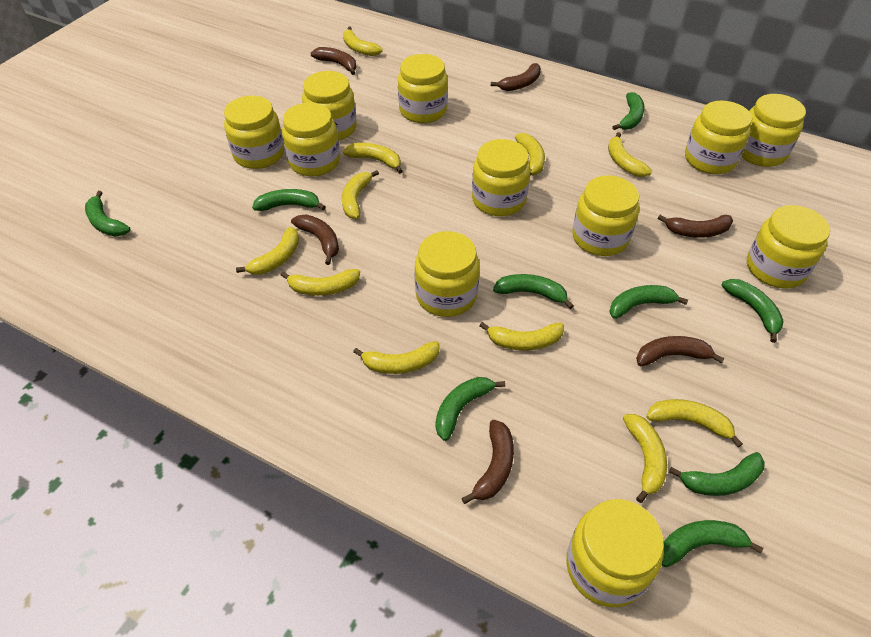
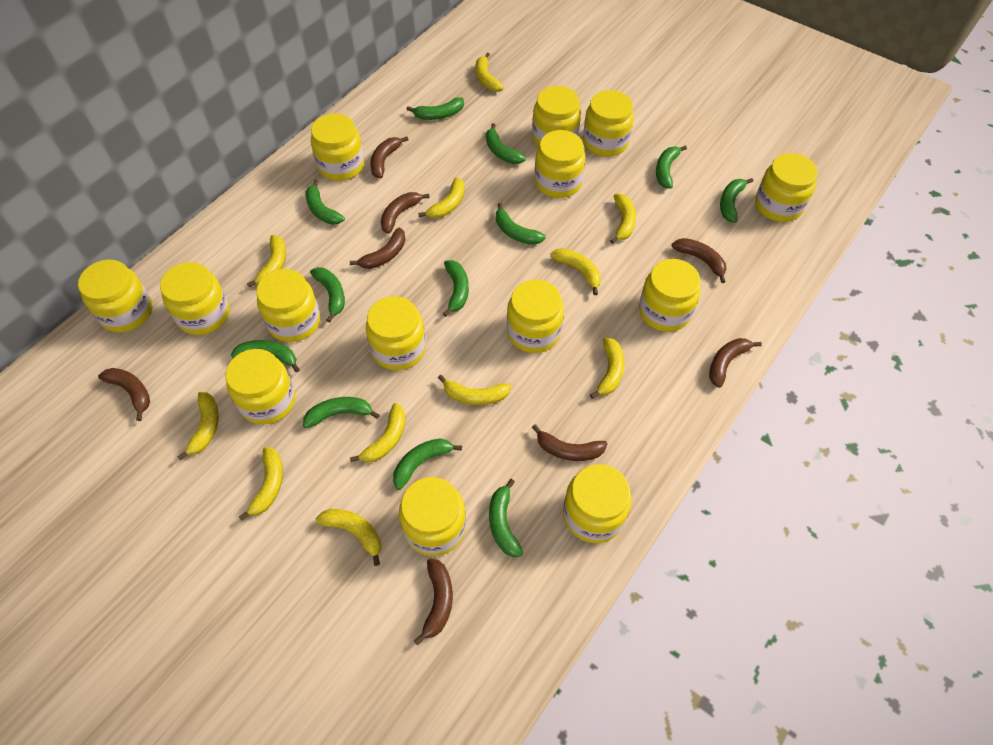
brown banana: [291,214,339,265] [311,47,356,75] [462,420,514,504] [491,63,541,91] [636,336,725,366] [657,215,733,238] = 6 -> [98,368,150,421] [350,228,406,269] [370,136,409,178] [381,192,430,234] [414,558,453,646] [532,424,608,461] [672,238,726,283] [709,338,762,388] = 8
green banana: [85,191,131,236] [252,189,325,211] [435,377,505,441] [493,274,574,309] [609,285,688,319] [612,92,645,130] [662,520,763,567] [669,452,765,496] [722,279,784,343] = 9 -> [231,340,300,372] [303,397,380,428] [306,180,345,225] [310,267,345,322] [393,438,462,490] [406,97,464,120] [443,260,469,317] [486,123,526,164] [489,479,523,557] [496,203,546,245] [656,145,687,189] [720,178,753,223] = 12
yellow jar: [224,96,284,169] [282,103,340,176] [302,71,357,141] [398,54,448,123] [415,231,480,317] [472,139,531,216] [566,499,664,607] [572,176,639,256] [685,101,752,174] [741,94,806,167] [747,205,830,288] = 11 -> [78,260,152,333] [160,262,229,335] [226,349,295,425] [256,269,320,342] [311,113,364,181] [366,296,426,370] [399,477,466,556] [507,280,564,353] [532,86,581,146] [534,130,586,198] [563,464,632,543] [583,90,634,157] [639,259,701,332] [755,153,818,222] = 14

